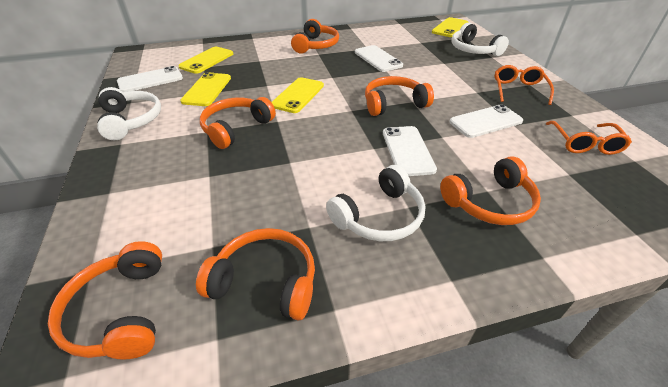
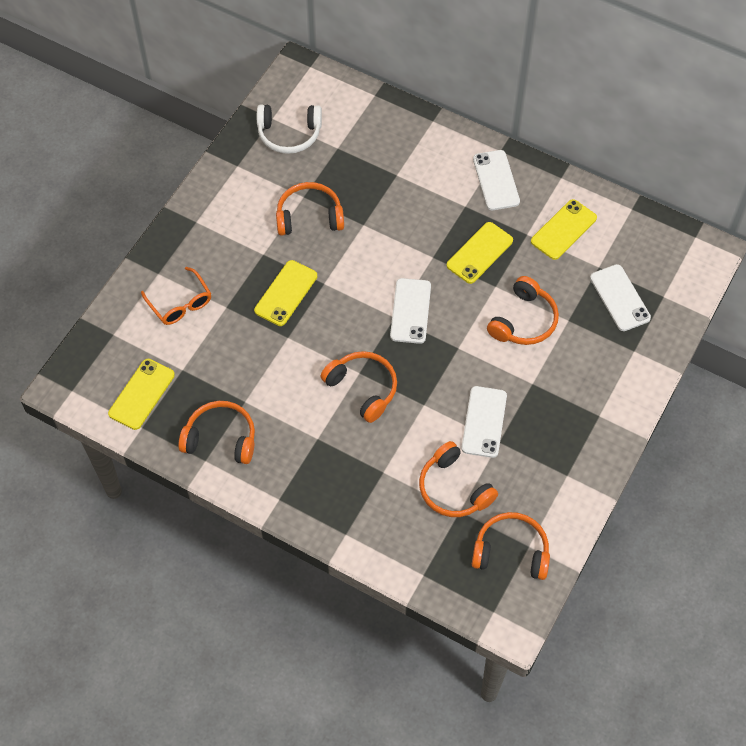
orange glasses: [495,65,554,105] [546,121,632,155] = 2 -> [141,267,211,325] = 1
white headphones: [97,87,161,140] [326,165,425,241] [451,23,509,56] = 3 -> [257,105,322,154] = 1

